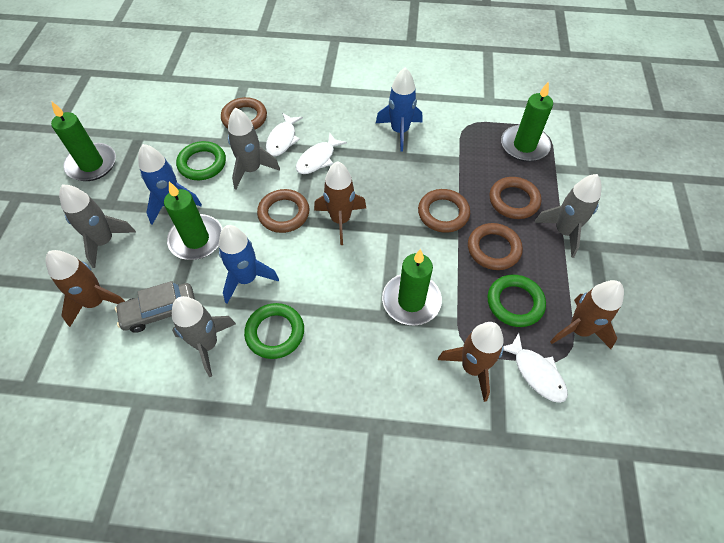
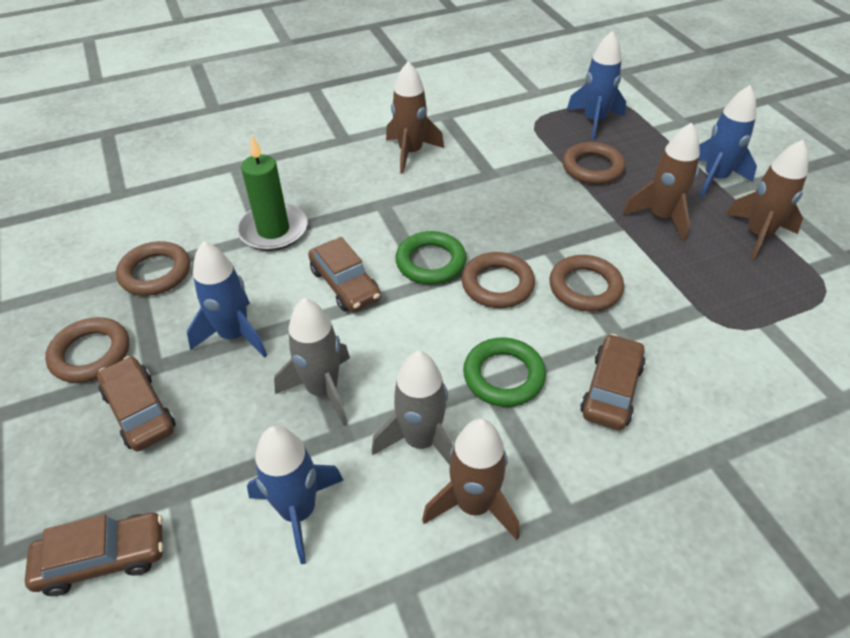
blue rocket: [138,144,202,225] [219,225,279,304] [376,67,422,151] = 3 -> [187,241,267,358] [247,426,344,564] [567,31,626,140] [699,85,757,198] = 4
brown car: none = 0 -> [25,513,163,596] [97,356,175,451] [308,237,381,312] [580,334,645,430] = 4
green candle: [51,101,116,181] [164,182,223,260] [382,249,442,326] [501,81,553,162] = 4 -> [237,136,307,251] = 1
green ring: [176,141,226,180] [244,303,304,359] [487,275,546,327] = 3 -> [395,231,467,284] [463,337,546,407] = 2
grey car: [115,281,195,333] = 1 -> none = 0
grey rocket: [59,184,136,268] [172,296,236,377] [228,108,280,189] [534,174,602,258] = 4 -> [274,298,350,426] [371,351,453,465] = 2
white fish: [266,113,303,156] [296,132,347,174] [503,333,568,403] = 3 -> none = 0

